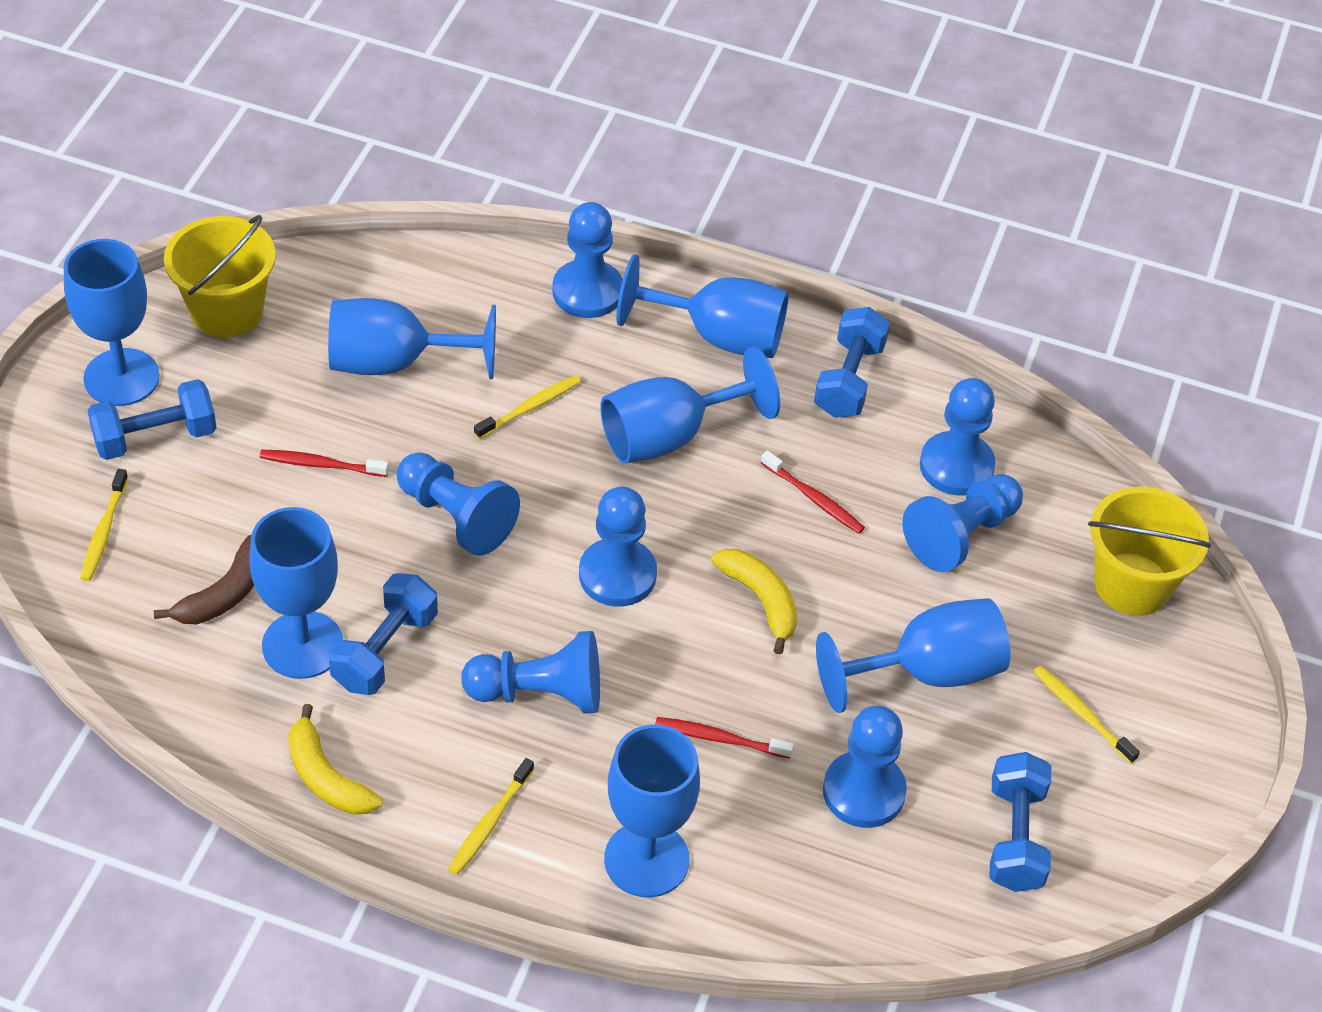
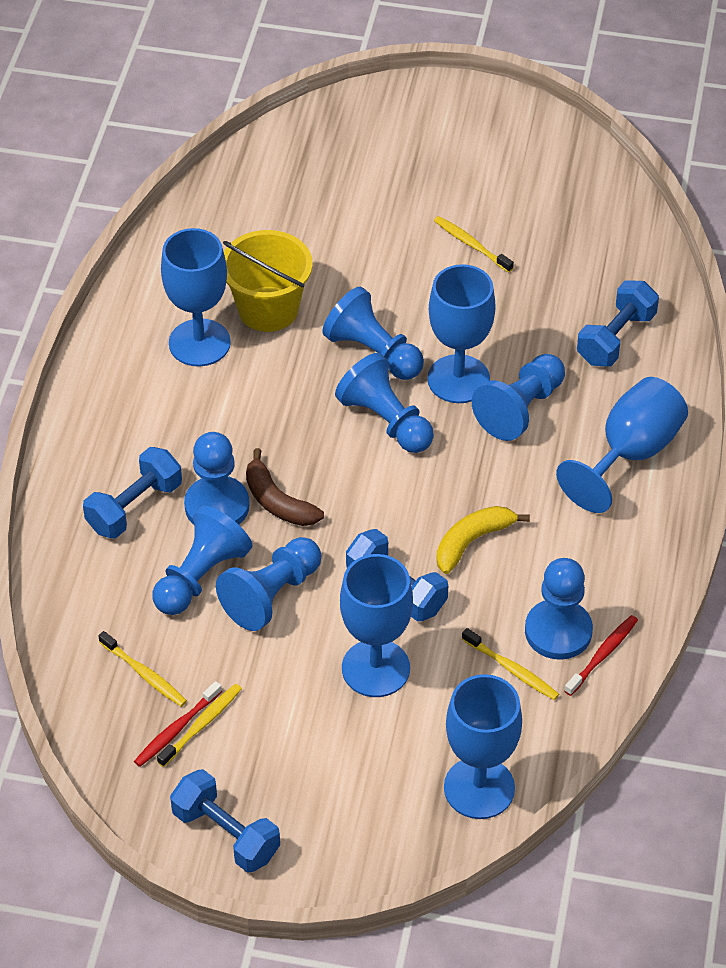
blue goblet: [64,239,160,406] [249,507,343,679] [328,298,496,379] [600,346,780,464] [604,724,700,898] [616,254,789,358] [816,598,1011,713] = 7 -> [161,228,231,367] [340,554,413,697] [427,264,496,403] [444,674,522,819] [556,377,688,513] = 5
red toothbrush: [260,450,389,477] [655,717,794,759] [761,450,865,534] = 3 -> [134,681,222,767] [564,615,638,696] = 2
yellow banana: [288,704,383,815] [711,549,797,654] = 2 -> [436,506,530,574] = 1
yellow bucket: [164,215,276,337] [1088,486,1211,616] = 2 -> [223,230,313,332] = 1

